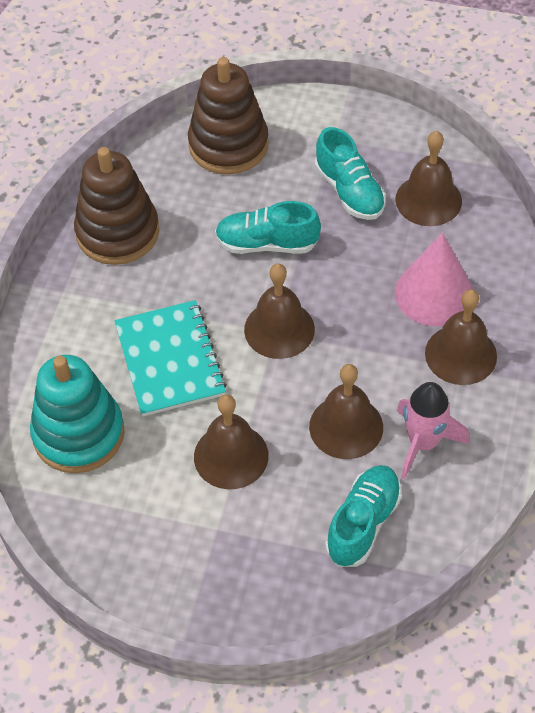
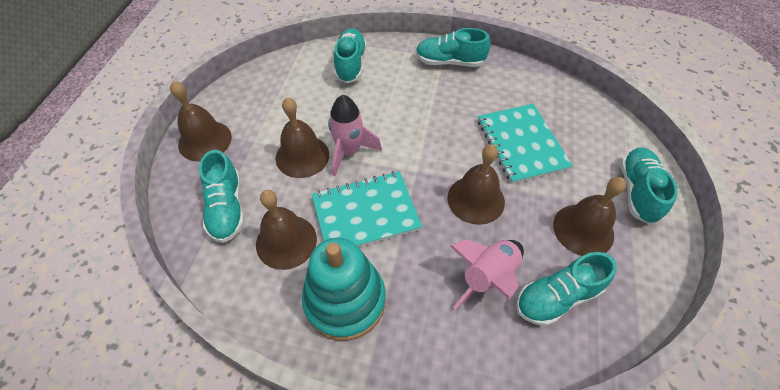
brown stacking toy: [74,147,159,265] [188,57,269,174] = 2 -> none = 0
pink cone: [395,233,473,326] = 1 -> none = 0
pink rocket: [397,382,469,479] = 1 -> [328,95,382,176] [450,239,524,310] = 2
turquoise notebook: [115,300,227,417] = 1 -> [312,171,422,247] [478,104,573,184] = 2
turquoise shoe: [215,201,321,254] [315,127,386,220] [325,465,402,567] = 3 -> [199,150,244,243] [334,28,367,83] [415,28,490,67] [516,252,617,326] [620,148,678,224] = 5

